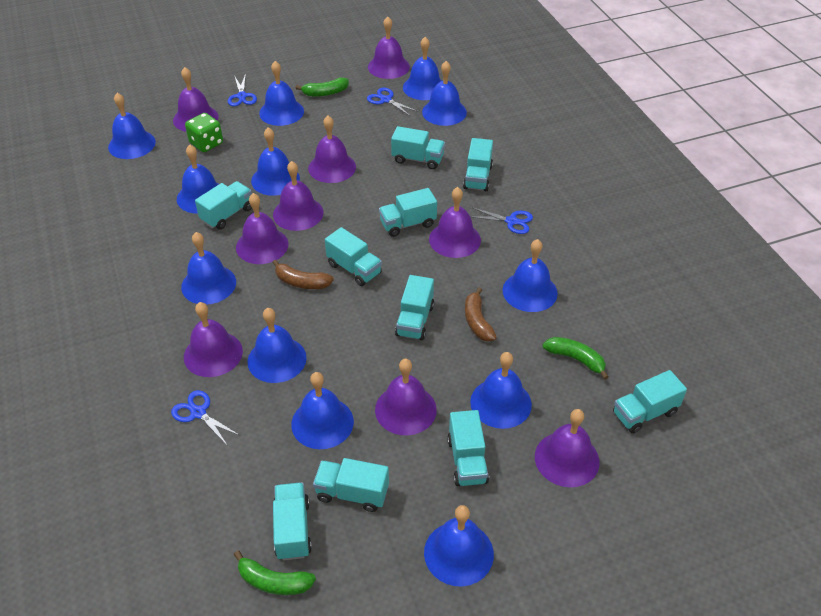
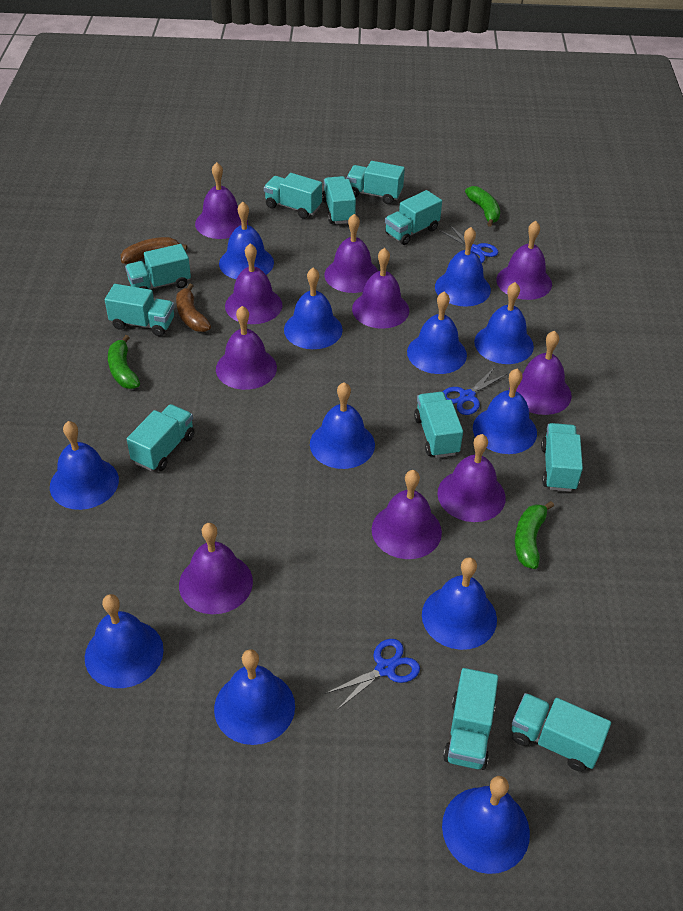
blue scissors: [171,390,240,446] [228,74,257,106] [367,88,417,116] [470,207,533,234] = 4 -> [325,639,420,710] [439,224,498,263] [443,367,507,415] = 3
green dice: [185,113,223,152] = 1 -> none = 0
purple bell: [173,67,219,132] [184,302,243,377] [236,193,289,264] [273,161,323,231] [308,116,356,183] [368,16,410,79] [375,358,437,436] [429,187,481,258] [535,409,599,487] = 9 -> [179,523,253,614] [195,162,248,239] [216,306,277,390] [225,243,282,324] [325,214,378,293] [352,248,409,329] [372,470,442,559] [437,434,506,522] [496,221,552,300] [509,331,572,415] = 10
turquoise truck: [195,181,252,230] [273,482,312,560] [313,458,389,512] [325,227,382,286] [379,188,437,237] [391,126,445,169] [395,275,434,340] [447,410,489,486] [463,138,493,191] [613,370,687,434] = 10 -> [105,284,174,336] [125,244,191,289] [127,404,195,471] [264,173,322,219] [322,176,356,224] [347,161,405,204] [385,190,442,245] [414,392,463,458] [443,668,498,770] [512,693,611,772] [541,423,583,492] = 11

